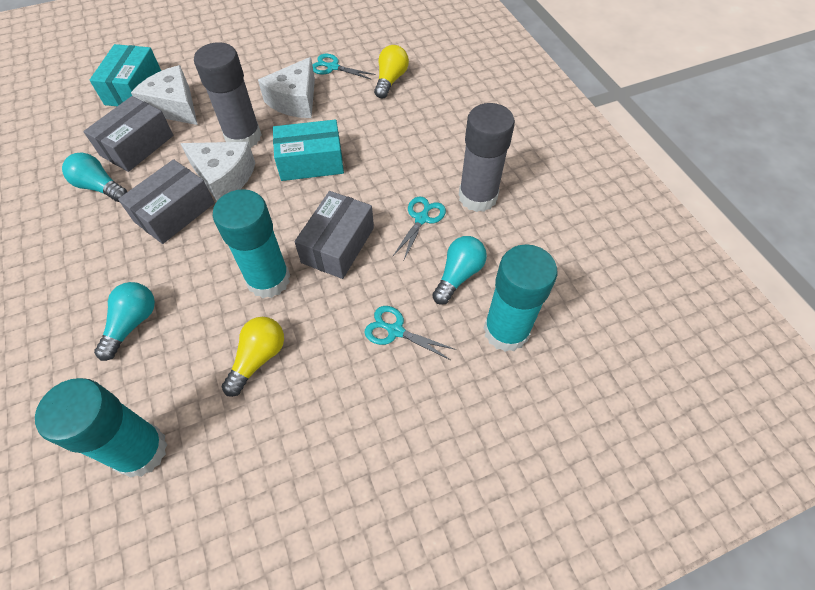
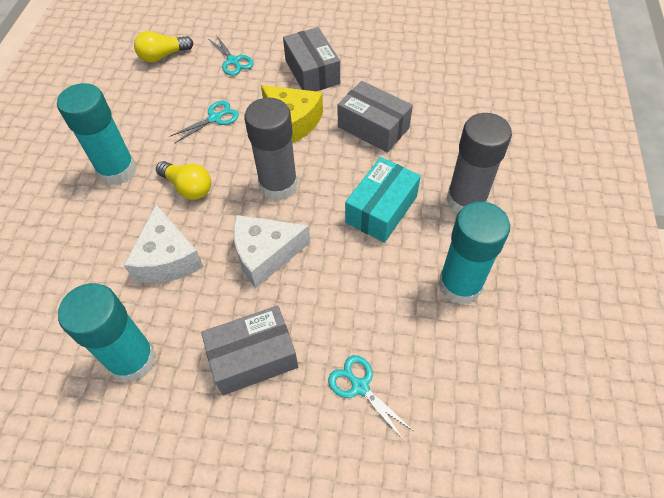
turquoise box: [90,44,161,106] [273,120,344,181] = 2 -> [345,157,421,243] = 1
turquoise light bulb: [62,153,127,202] [94,282,155,361] [432,236,487,305] = 3 -> none = 0
white cheese: [131,65,198,125] [180,142,255,201] [258,57,315,118] = 3 -> [124,204,204,283] [233,215,310,288] = 2
yellow cheese: none = 0 -> [261,85,323,143] = 1

